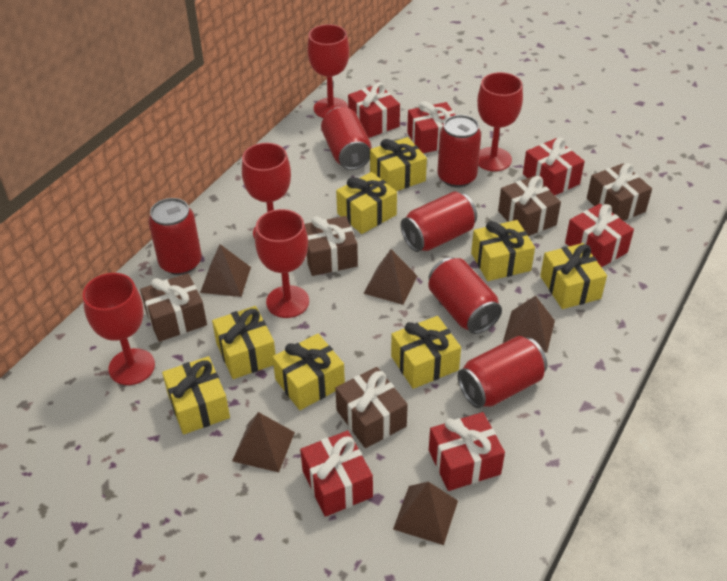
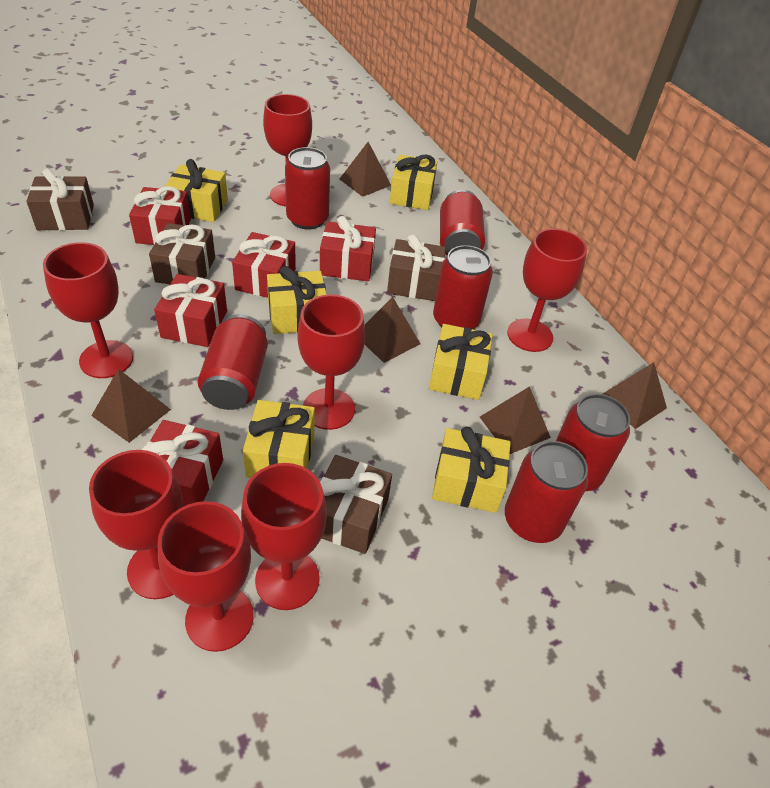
brown gift: [140,273,207,342] [305,216,358,276] [335,367,408,448] [498,176,561,236] [587,163,652,221] = 5 -> [26,169,94,230] [149,223,215,284] [320,455,392,554] [387,234,446,301] = 4
red gift: [300,431,373,517] [348,82,400,138] [407,101,455,153] [429,412,505,491] [523,138,585,195] [565,204,634,267] = 6 -> [129,186,191,245] [142,420,223,507] [154,274,227,347] [232,232,296,298] [320,216,376,281] = 5
red goblet: [83,273,155,385] [242,143,291,239] [255,209,309,318] [307,24,349,118] [477,72,523,171] = 5 -> [43,242,133,378] [89,450,183,599] [158,501,254,652] [241,463,327,610] [263,94,312,207] [297,294,365,430] [507,229,587,352] = 7
yellow gift: [162,356,230,434] [212,306,276,379] [273,333,345,410] [336,172,397,234] [370,137,427,191] [391,316,461,389] [471,220,535,281] [540,243,607,309] = 8 -> [164,159,228,222] [243,400,315,478] [267,266,327,334] [390,154,437,210] [429,324,493,400] [432,427,511,513] = 6

